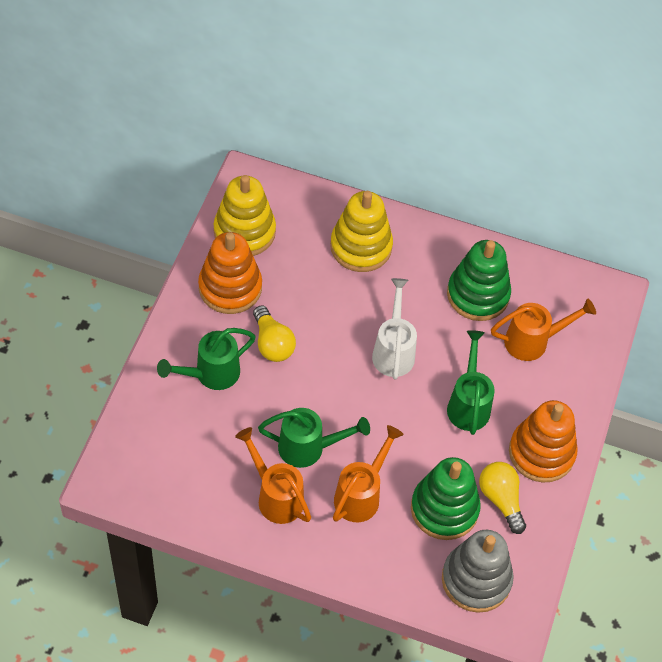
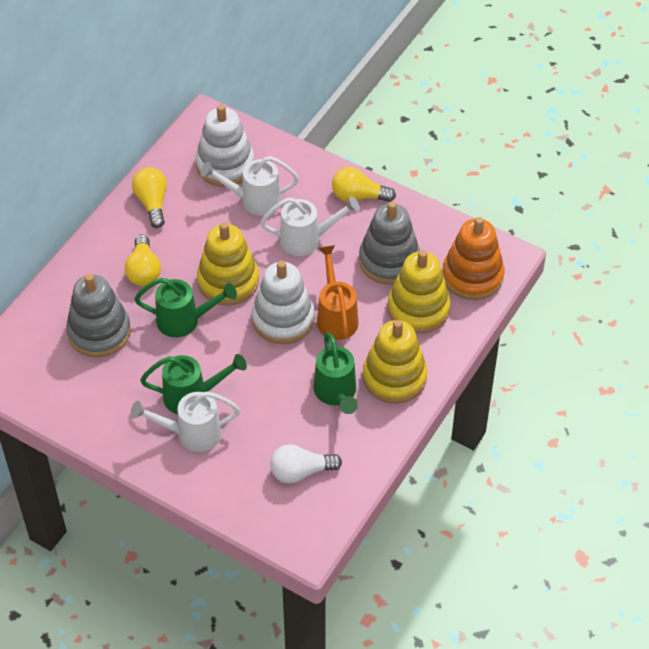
green stacking toy: [411,457,481,540] [447,240,511,321] = 2 -> none = 0
grey stacking toy: [442,530,514,613] = 1 -> [66,274,131,357] [359,201,420,284] = 2
orange stacking toy: [198,232,262,314] [509,400,577,483] = 2 -> [442,217,504,300] = 1
orange watering can: [235,427,311,524] [333,425,404,522] [491,299,596,361] = 3 -> [317,245,359,340] = 1
white light bulb: none = 0 -> [270,444,342,483] = 1
white stacking toy: none = 0 -> [195,104,254,187] [252,261,315,344] = 2
white watering can: [372,278,417,380] = 1 -> [130,391,240,452] [201,156,299,216] [260,196,360,256] = 3
yellow light bulb: [253,305,296,362] [479,462,526,534] = 2 -> [125,235,161,286] [132,167,167,228] [332,167,396,202] = 3
yellow stacking toy: [214,175,276,256] [330,191,393,272] = 2 -> [197,222,259,306] [363,320,427,404] [388,250,451,334] = 3

